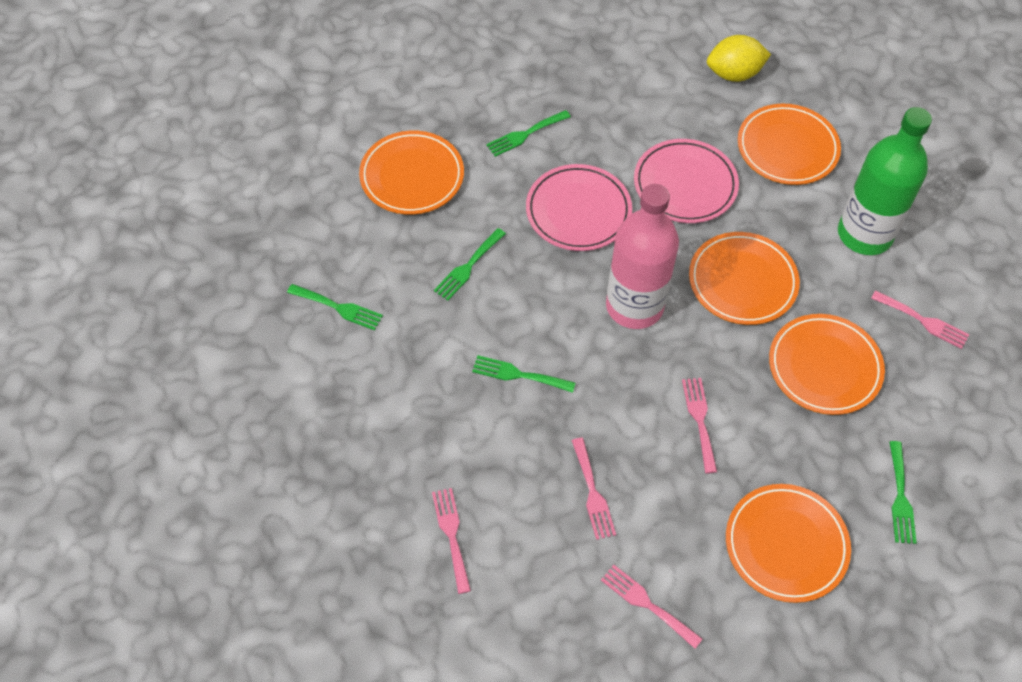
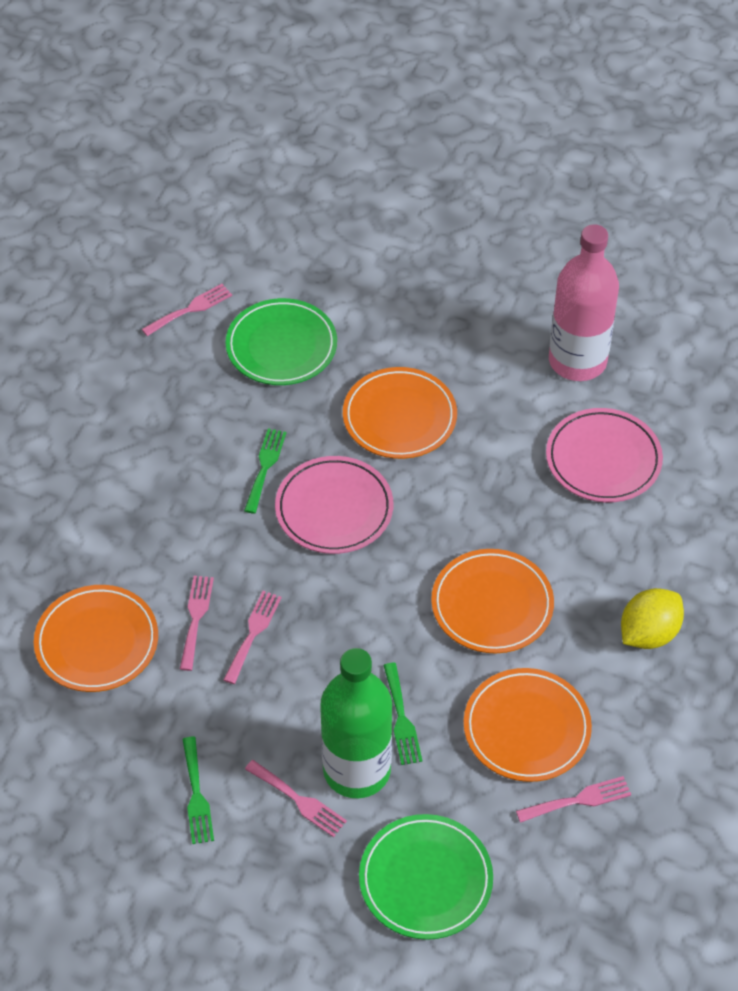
green fork: [287,284,383,331] [434,228,506,301] [472,355,575,393] [486,110,571,157] [889,441,917,544] = 5 -> [182,737,214,844] [244,428,286,514] [383,663,422,765] = 3
green plate: none = 0 -> [226,298,337,385] [359,814,493,940] = 2
orange plate: [359,131,464,215] [689,232,800,325] [726,484,851,603] [738,104,841,185] [769,314,885,415] = 5 -> [34,585,158,692] [343,367,457,459] [431,549,554,653] [464,668,592,782] = 4

